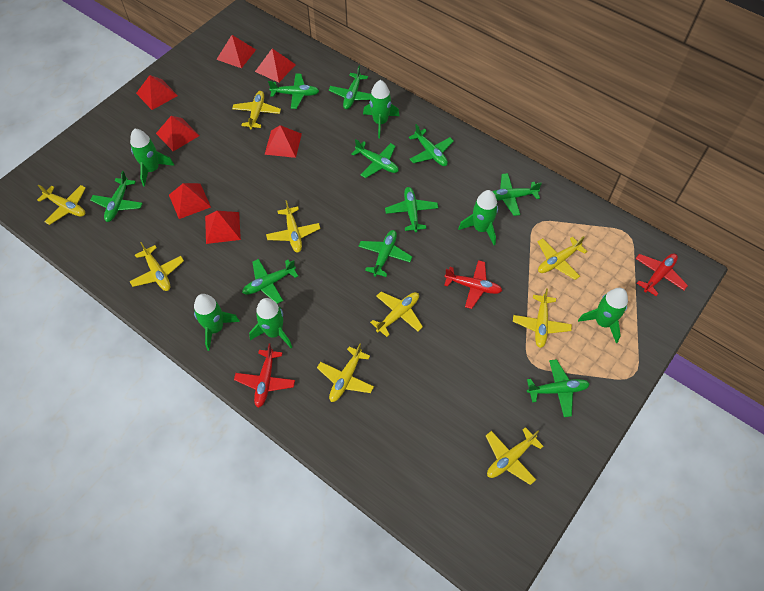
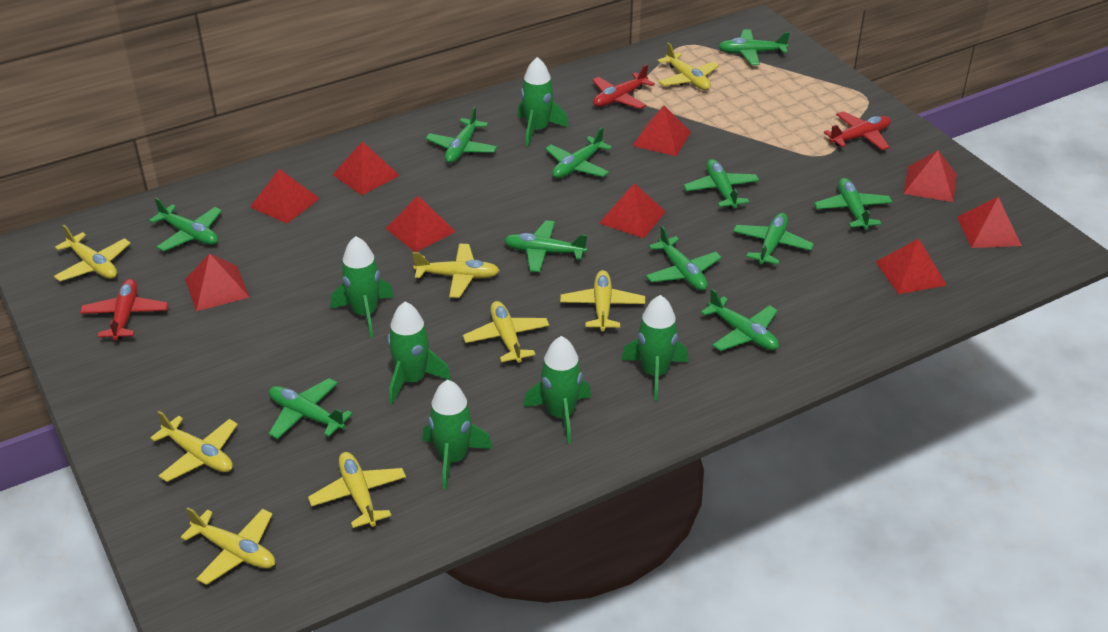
green plane: [90,171,143,222] [242,259,298,304] [268,74,319,109] [329,66,371,109] [351,139,399,178] [358,230,412,277] [385,187,438,232] [409,124,454,166] [492,173,542,216] [527,359,590,417] = 10 -> [149,198,222,251] [269,378,353,439] [425,106,497,163] [504,220,587,272] [545,127,612,178] [646,226,722,291] [683,159,759,209] [701,289,779,351] [718,29,790,65] [733,213,814,265] [814,178,892,230] = 11
red pyramid: [136,75,178,110] [156,116,199,151] [169,183,211,219] [205,211,241,244] [216,35,256,68] [255,48,296,83] [265,125,302,158] = 7 -> [185,253,250,311] [250,169,320,224] [333,141,400,195] [385,196,456,252] [599,183,666,239] [632,106,691,156] [876,239,946,294] [903,150,957,202] [957,197,1022,248] = 9
yellow plane: [37,185,86,225] [129,242,184,291] [232,91,281,129] [266,200,320,253] [317,344,374,402] [370,292,423,337] [486,427,543,485] [513,288,572,348] [538,236,588,280] = 9 -> [54,225,131,282] [150,411,238,482] [181,507,275,585] [308,452,406,528] [412,244,500,298] [463,301,549,363] [560,270,645,331] [657,42,719,90] = 8

